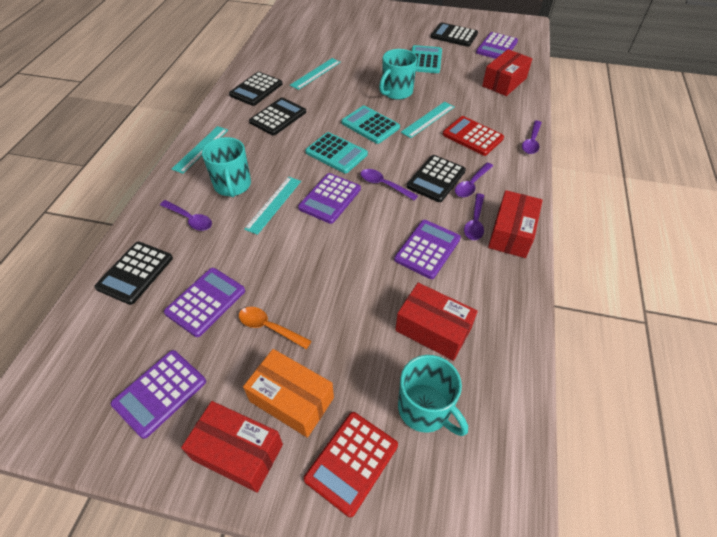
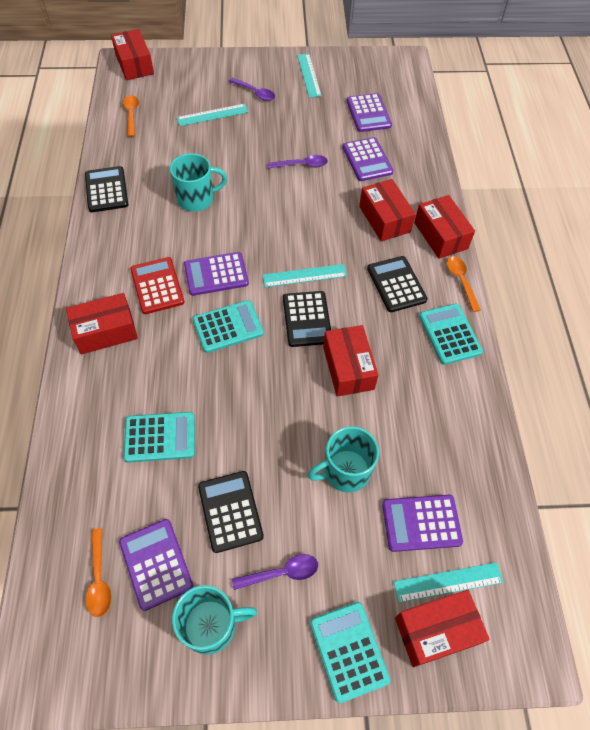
black calculator: [94,242,173,305] [229,72,282,106] [249,97,306,135] [407,155,466,202] [431,22,478,47] = 5 -> [85,166,128,212] [198,471,264,553] [283,291,331,347] [367,256,428,312] = 4
orange box: [243,349,334,438] = 1 -> none = 0
orange spoon: [239,307,311,349] = 1 -> [86,528,111,617] [123,95,139,137] [447,256,481,312] = 3
purple spoon: [160,200,212,231] [361,169,418,201] [455,163,493,197] [464,193,484,240] [522,120,542,154] = 5 -> [228,78,275,101] [232,554,318,590] [268,155,328,169] = 3
red box: [181,401,283,493] [395,283,478,361] [482,49,532,96] [488,190,543,258] = 4 -> [66,293,138,355] [111,29,154,80] [323,325,379,397] [359,179,416,241] [395,590,490,667] [414,195,475,259] = 6
red calculator: [304,412,398,517] [443,116,504,156] = 2 -> [130,257,185,314] = 1
turquoise calculator: [305,132,368,173] [341,106,400,144] [411,45,442,73] = 3 -> [123,412,195,463] [192,300,264,353] [310,602,390,703] [419,304,483,365] = 4

